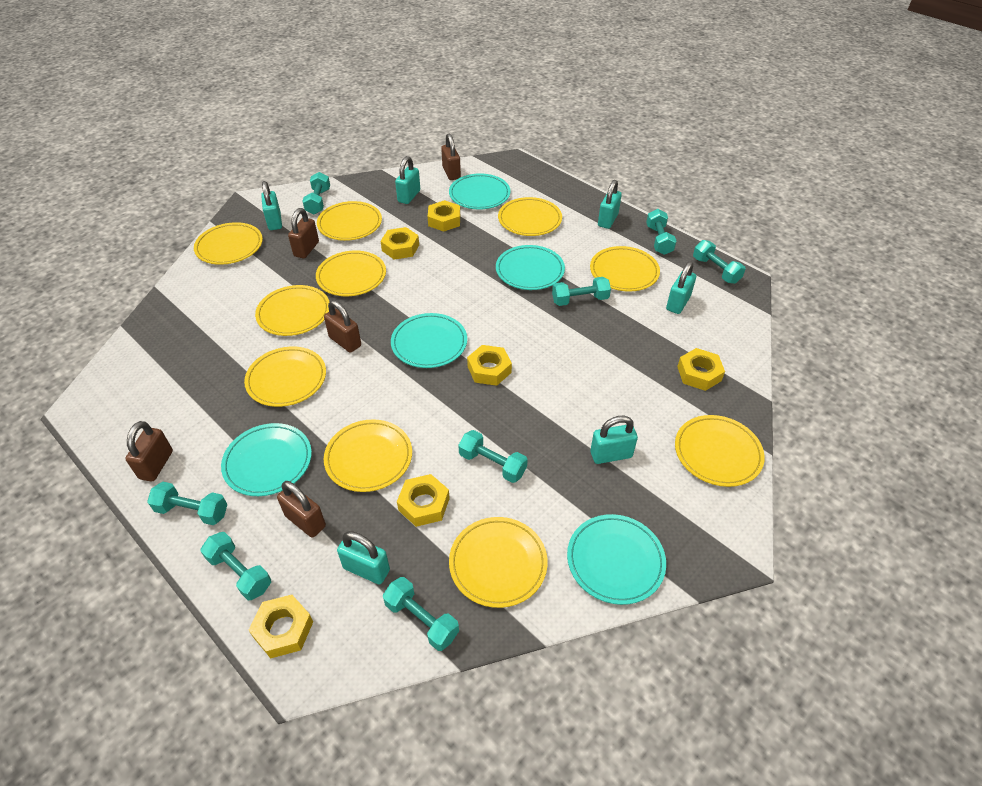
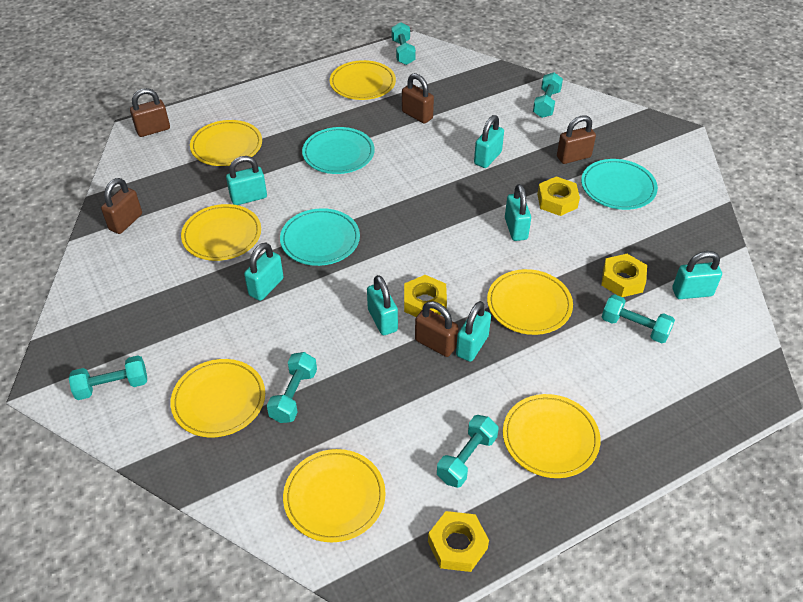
turquoise dumbbell: [147,482,228,525] [201,532,271,600] [302,172,330,215] [383,577,459,651] [458,430,528,483] [552,277,611,306] [646,209,676,255] [693,240,746,284] = 8 -> [69,355,147,400] [267,352,317,423] [391,22,416,65] [437,415,499,488] [533,72,563,118] [602,294,675,343] = 6
turquoise padlock: [261,181,282,230] [337,531,390,584] [395,156,420,204] [590,416,638,464] [598,180,622,229] [666,261,696,314] = 6 -> [226,156,267,205] [244,243,284,301] [367,275,398,335] [456,301,491,362] [474,115,504,168] [505,184,531,241] [672,251,722,299] = 7
turquoise plate: [221,423,312,496] [391,313,467,368] [449,173,511,209] [496,245,565,290] [567,514,666,605] = 5 -> [280,208,360,266] [302,127,375,174] [581,159,658,210] = 3
yellow nut: [249,595,313,659] [381,227,419,260] [397,474,450,527] [428,200,460,232] [467,345,512,386] [677,348,725,391] = 6 -> [404,275,447,317] [428,511,489,572] [537,176,580,216] [601,254,647,297] = 4
yellow plate: [194,222,263,265] [244,347,326,407] [255,285,329,336] [316,251,386,296] [317,201,382,241] [324,419,412,492] [449,517,548,608] [498,197,562,236] [590,246,660,292] [675,415,765,487] = 10 -> [170,359,265,437] [181,204,261,261] [190,120,262,166] [283,449,386,542] [330,60,396,100] [487,269,573,335] [503,394,601,478] = 7

